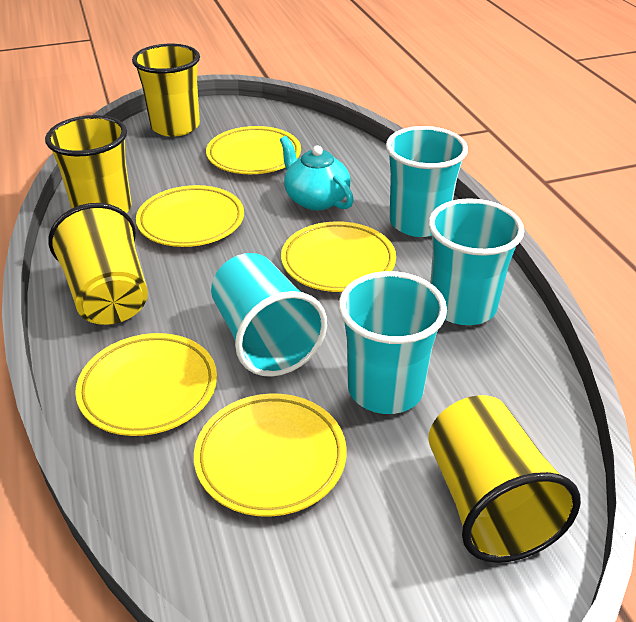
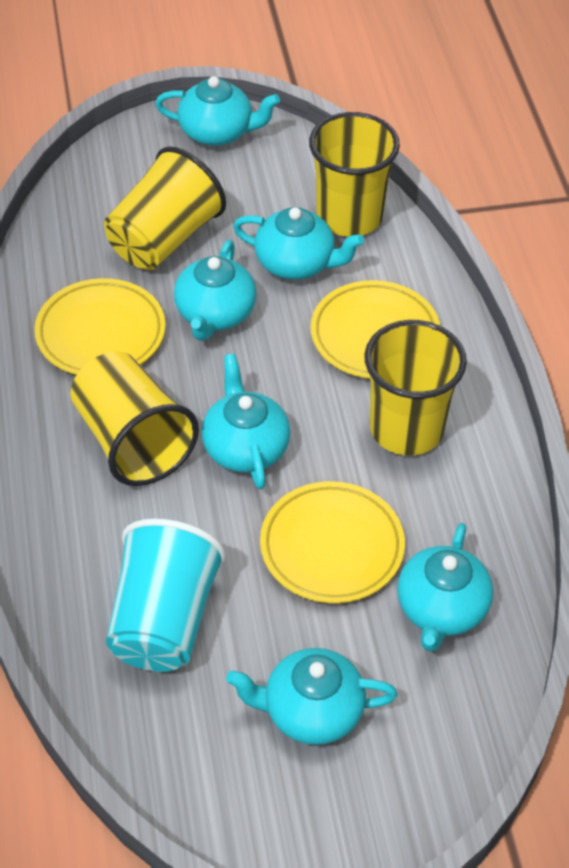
turquoise cup: [211,253,327,377] [339,271,447,414] [386,126,468,237] [428,198,524,325] = 4 -> [106,518,226,672] = 1
turquoise teapot: [280,136,354,211] = 1 -> [155,76,280,146] [174,240,257,341] [201,354,290,489] [226,648,397,745] [233,207,364,280] [397,523,493,652] = 6
yellow plate: [75,333,217,436] [136,185,244,247] [194,393,346,517] [206,126,301,174] [281,221,396,292] = 5 -> [34,278,166,375] [260,481,405,603] [311,280,440,378] = 3

